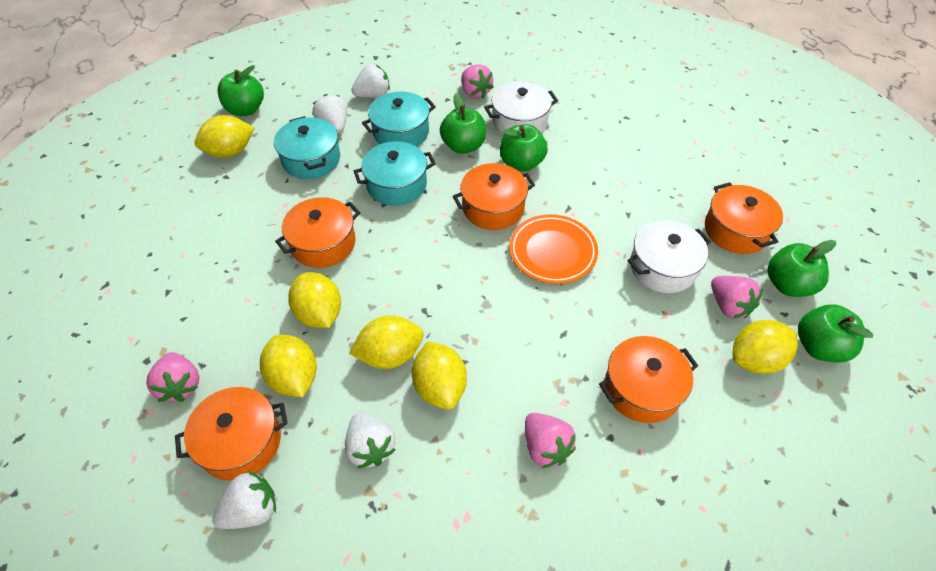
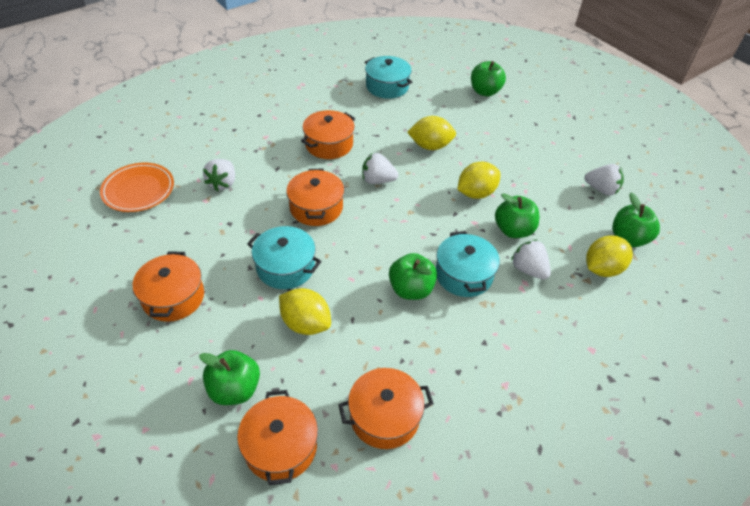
pink strawberry: [146,352,199,402] [461,64,494,99] [525,413,576,468] [711,276,763,318] = 4 -> none = 0
white pot: [484,81,558,135] [627,220,711,293] = 2 -> none = 0
yellow lemon: [195,115,254,158] [260,335,317,397] [288,272,341,328] [349,316,424,369] [412,342,467,410] [733,320,798,374] = 6 -> [279,288,331,335] [407,116,456,150] [457,162,500,199] [586,236,633,277] = 4

